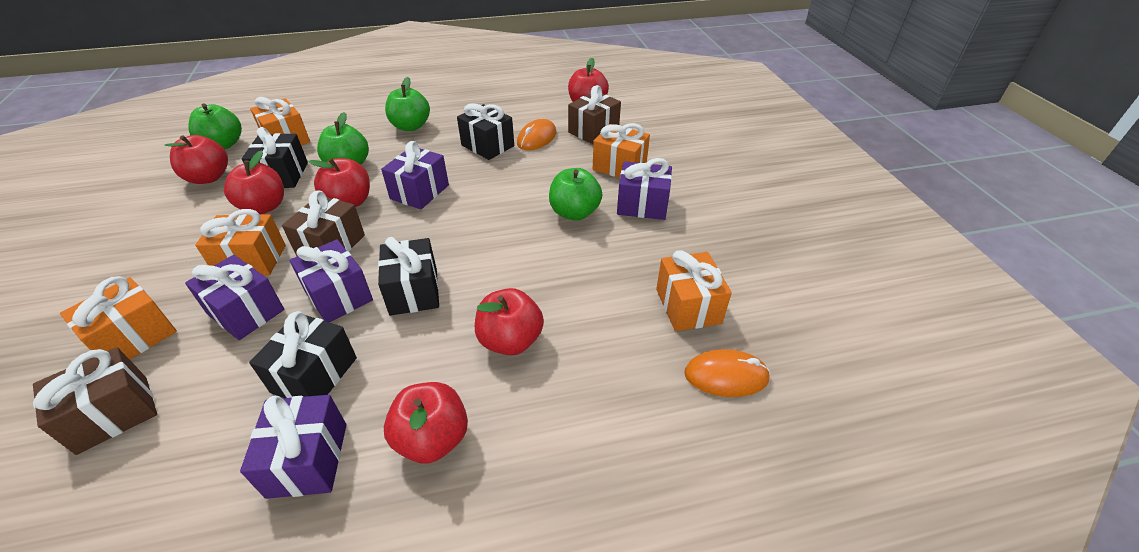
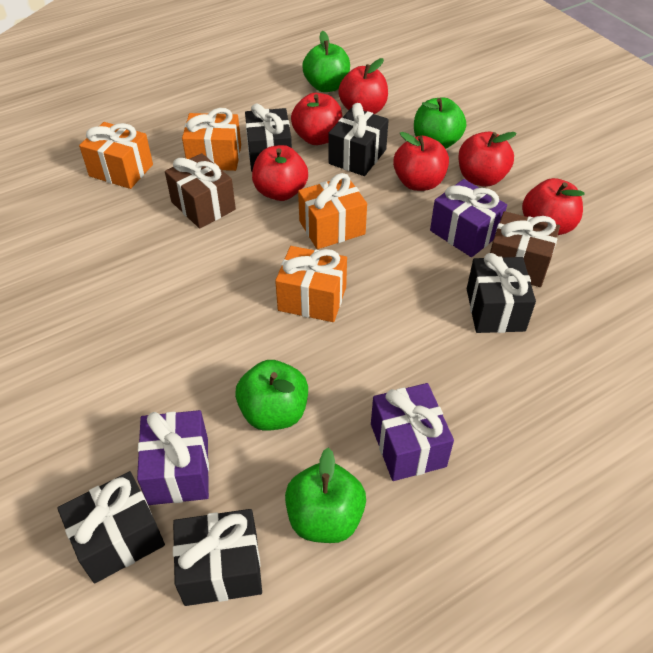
black gift: [242,127,308,188] [249,311,357,398] [378,237,439,316] [457,103,514,160] = 4 -> [57,471,165,583] [173,509,262,606] [245,103,292,172] [328,103,389,176] [467,253,536,333] = 5
brown gift: [33,347,157,455] [282,191,365,256] [568,85,621,144] = 3 -> [165,153,236,229] [490,211,560,287] = 2
orange gift: [60,276,177,360] [195,209,286,275] [250,97,310,145] [593,123,650,178] [656,250,732,331] = 5 -> [79,122,153,189] [182,108,241,171] [275,246,347,322] [298,173,367,249] = 4
orange mouse: [517,119,557,150] [684,349,770,397] = 2 -> none = 0
purple gift: [185,255,284,340] [240,395,346,499] [290,239,373,323] [381,141,449,209] [617,158,672,220] = 5 -> [137,410,209,505] [371,383,454,481] [430,179,507,257] = 3

